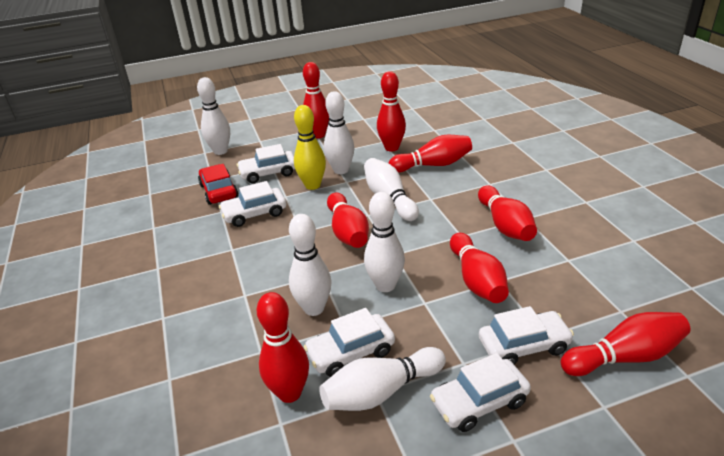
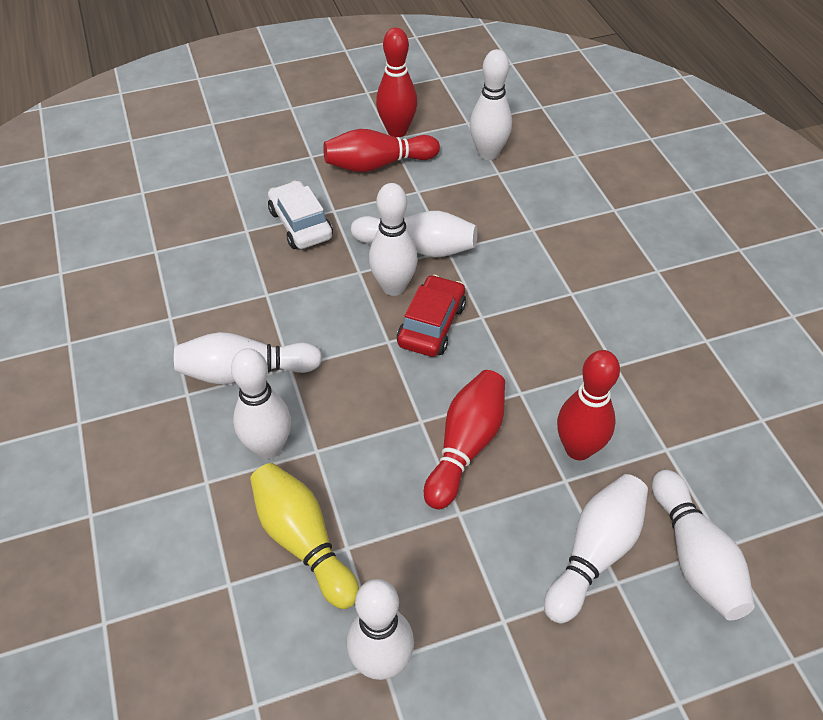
red bowling pin: [257,292,309,403] [303,62,329,138] [327,193,369,248] [377,71,406,151] [388,135,472,173] [450,233,509,303] [478,185,537,241] [561,312,691,376] = 8 -> [323,129,440,172] [376,27,417,137] [424,370,505,510] [557,350,620,460] = 4
white bowling pin: [197,77,230,155] [289,214,331,316] [319,347,446,411] [324,91,354,174] [364,158,419,221] [364,192,405,292] = 6 -> [174,332,322,384] [231,348,291,459] [347,579,414,680] [351,211,477,258] [369,183,418,296] [470,49,512,160] [544,474,648,624] [652,470,755,620] = 8
white car: [219,181,286,227] [237,144,295,183] [303,308,395,377] [430,353,531,432] [479,306,574,365] = 5 -> [268,180,333,249] = 1

